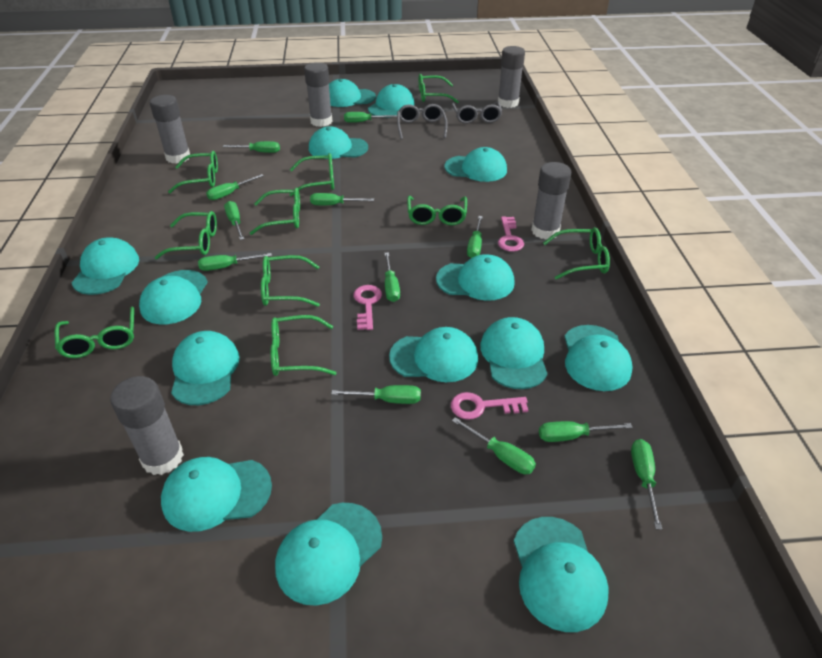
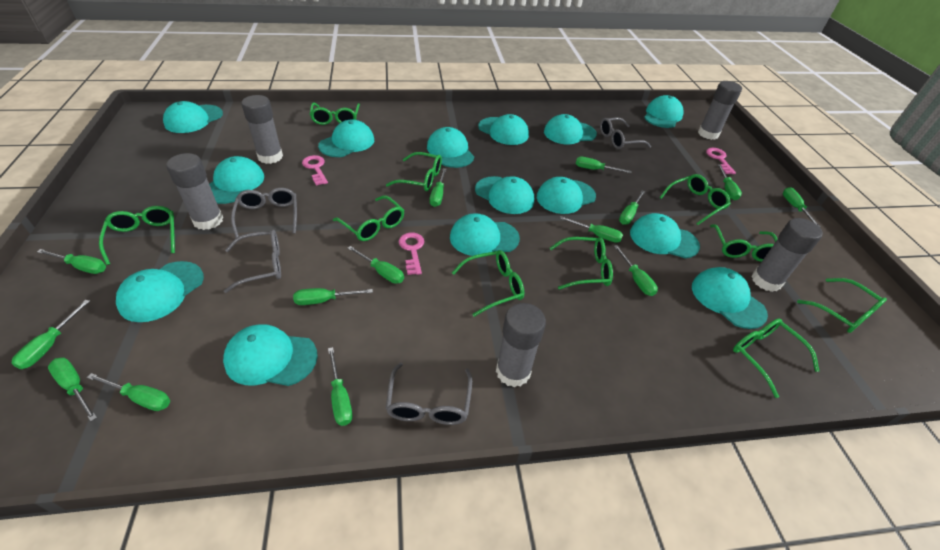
green screwdriver: [198,253,272,271] [206,174,264,200] [223,141,280,153] [224,201,244,240] [310,193,374,205] [331,385,421,404] [344,112,397,123] [385,252,400,302] [452,417,536,474] [467,216,483,258] [539,421,633,442] [631,439,662,530] = 12 -> [11,300,90,369] [37,249,106,274] [48,358,97,421] [87,373,170,411] [293,288,373,305] [328,347,353,426] [347,246,404,284] [430,168,446,207] [560,216,623,243] [576,157,631,173] [614,245,658,296] [619,190,645,225] [718,164,742,200] [783,187,820,227] = 14
grey glasses: [397,104,447,139] [452,101,502,124] = 2 -> [224,230,281,293] [231,188,297,238] [386,363,472,425] [600,118,651,149] = 4

